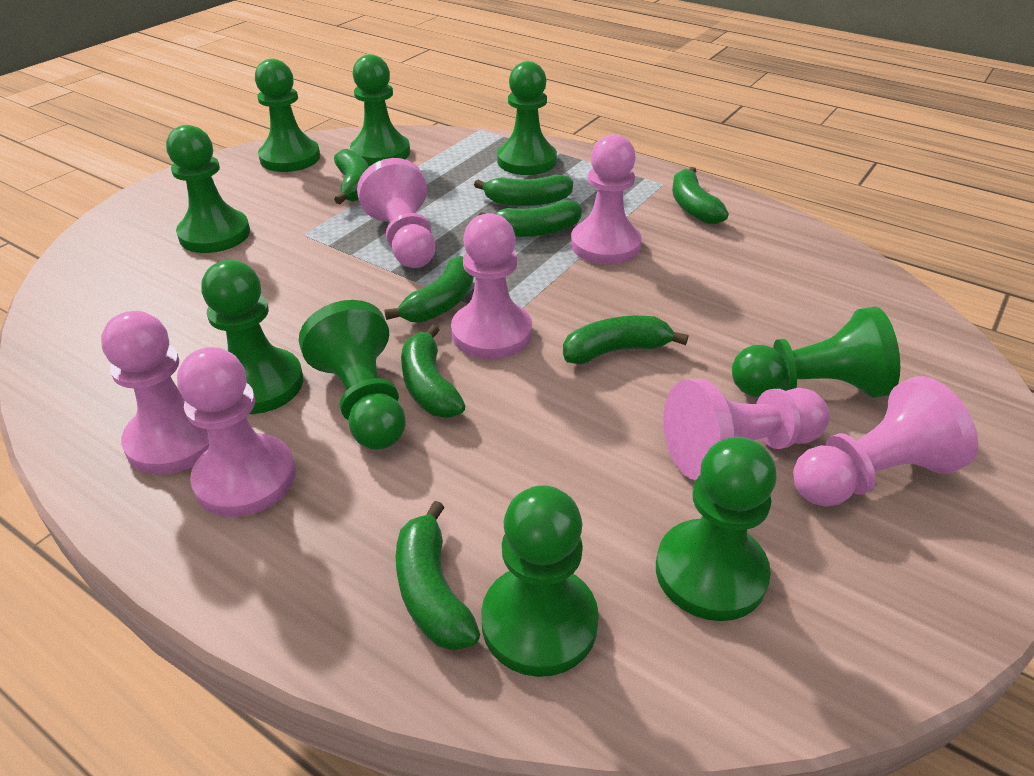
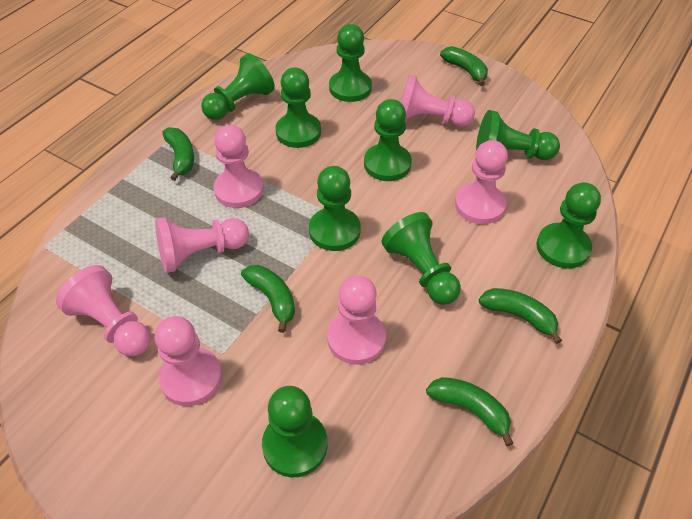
green banana: [334,149,369,204] [384,256,474,323] [396,501,480,650] [401,324,465,418] [474,174,573,206] [479,200,582,237] [563,316,688,364] [672,167,729,224] = 8 -> [162,127,194,181] [241,265,295,333] [426,377,513,446] [440,46,488,86] [479,288,562,344] = 5

